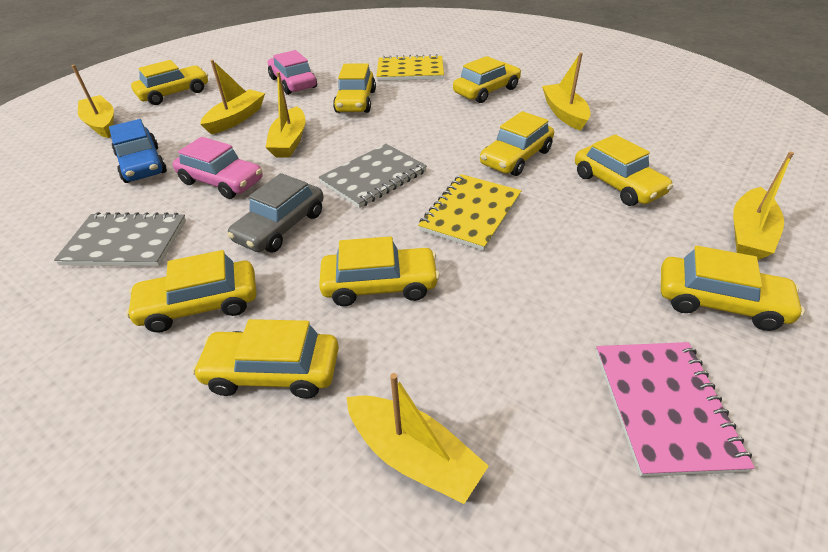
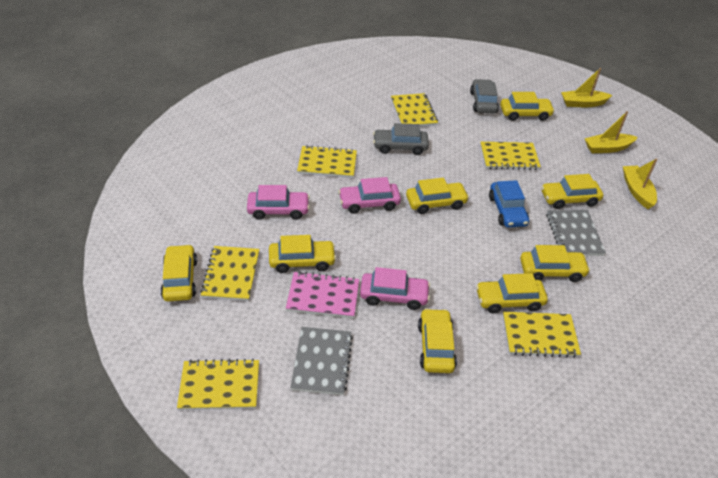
grey car: [227,173,324,253] = 1 -> [373,123,429,155] [470,79,499,113] = 2
pink car: [173,137,263,199] [268,50,317,95] = 2 -> [247,185,310,220] [338,177,401,214] [360,267,430,310] = 3
yellow boat: [72,65,114,138] [200,60,265,134] [265,72,306,157] [346,373,489,504] [542,52,591,131] [733,152,794,260] = 6 -> [561,68,613,107] [584,111,638,153] [623,158,658,209] = 3
yellow car: [126,250,256,333] [131,60,208,105] [192,319,339,399] [319,236,440,306] [333,64,376,113] [453,56,521,103] [480,111,554,176] [575,134,673,206] [661,246,805,331] = 9 -> [160,244,197,301] [269,235,336,273] [406,178,469,214] [418,308,457,373] [476,273,548,313] [500,92,555,121] [520,245,590,282] [541,174,603,209] = 8
yellow notebook: [376,54,444,81] [418,174,521,251] = 2 -> [177,359,259,410] [200,246,259,301] [297,145,357,178] [391,93,438,127] [480,142,541,170] [503,312,581,358] = 6

